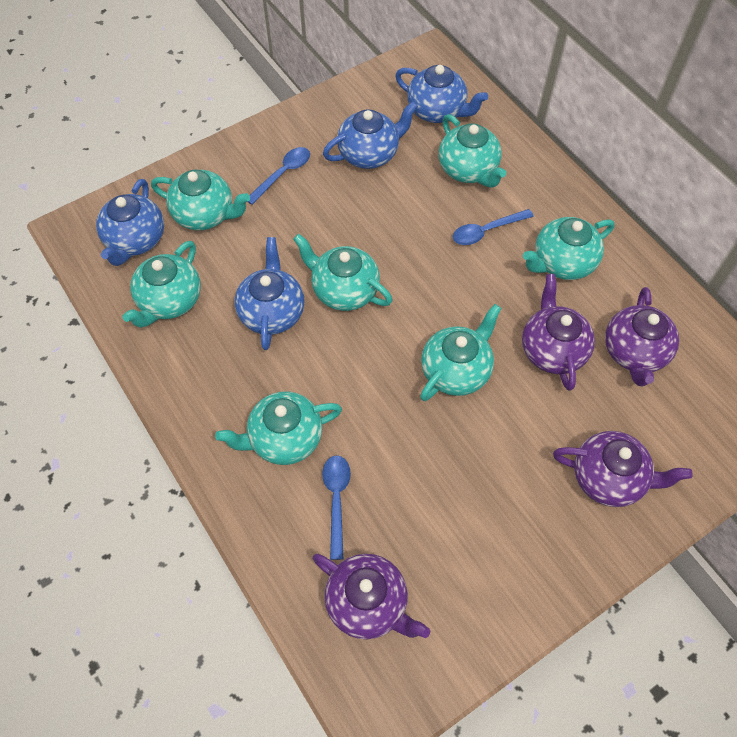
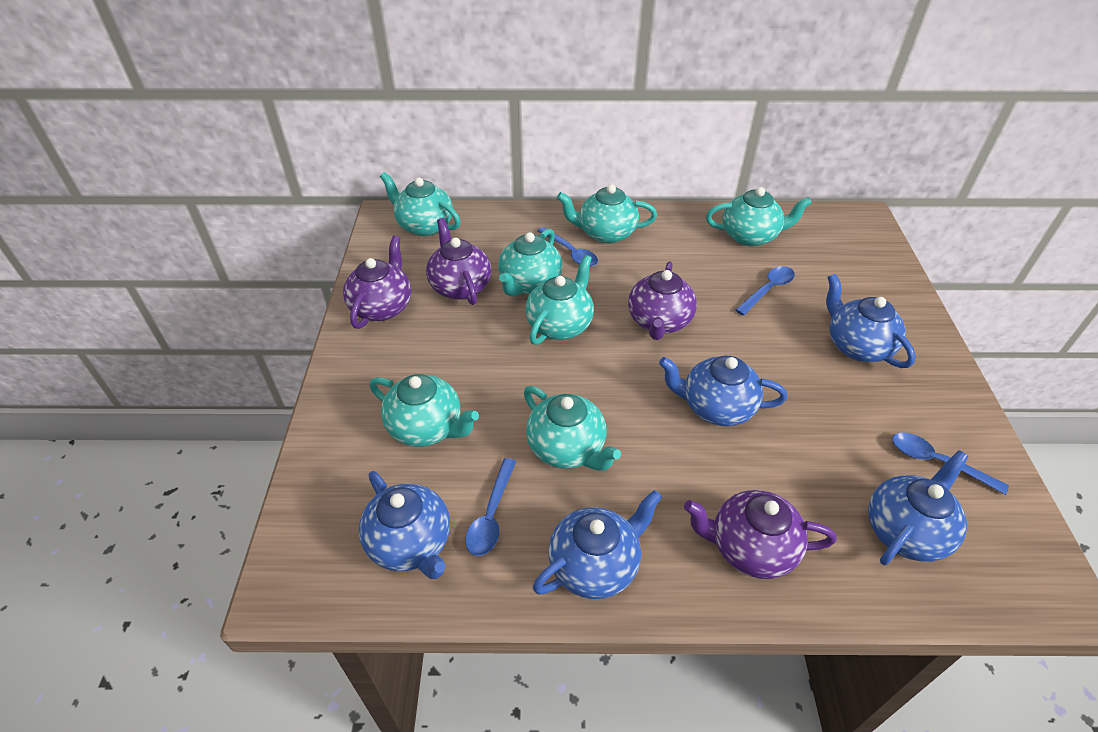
blue spoon: [248,147,310,205] [322,455,351,560] [453,209,534,245] = 3 -> [465,458,516,556] [538,227,598,267] [735,266,795,315] [892,432,1009,495] = 4
blue teapot: [96,179,164,266] [235,237,305,350] [323,101,418,169] [395,65,488,123] = 4 -> [359,471,450,579] [533,490,662,599] [659,356,787,426] [826,274,916,368] [868,450,969,565] = 5

